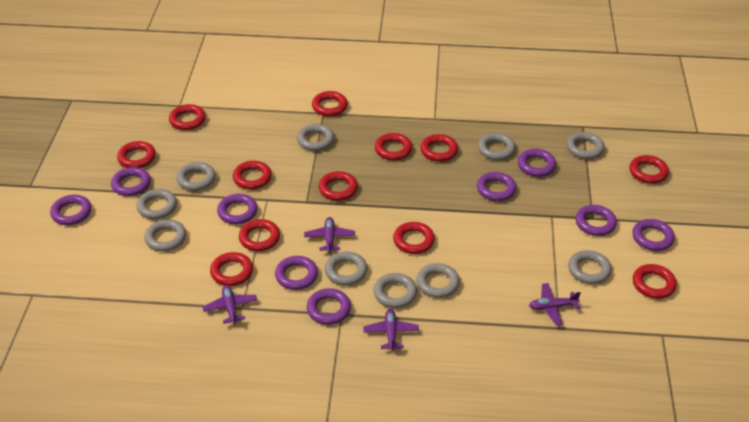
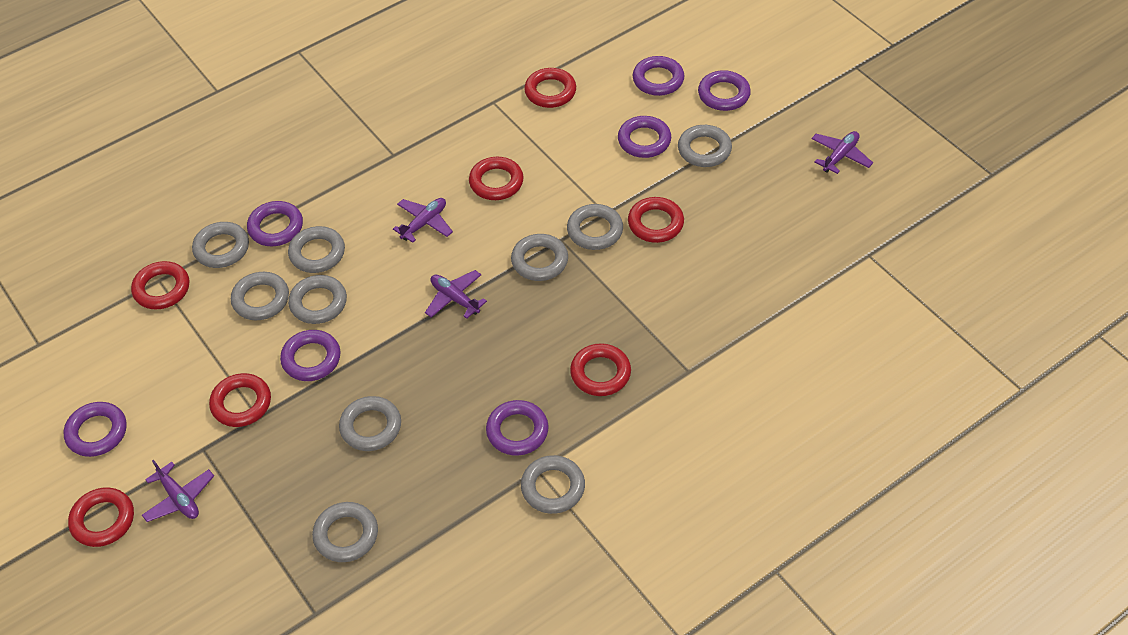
purple ring: [50,195,92,225] [111,167,151,196] [217,194,258,224] [275,256,318,290] [307,288,351,325] [477,172,516,201] [518,149,556,177] [576,205,617,236] [632,219,675,251] = 9 -> [63,402,127,457] [247,201,303,246] [280,330,341,381] [486,400,549,455] [618,116,671,158] [633,56,684,96] [698,70,751,111] = 7
red ring: [117,141,156,168] [169,104,206,130] [210,252,253,286] [233,161,272,190] [239,219,280,251] [312,91,348,116] [319,171,358,201] [375,133,412,160] [393,222,435,254] [420,134,458,162] [629,155,669,184] [633,264,677,299] = 12 -> [68,487,134,547] [131,261,189,309] [209,373,271,427] [469,157,524,200] [524,68,576,108] [570,343,631,396] [628,197,684,243] = 7

